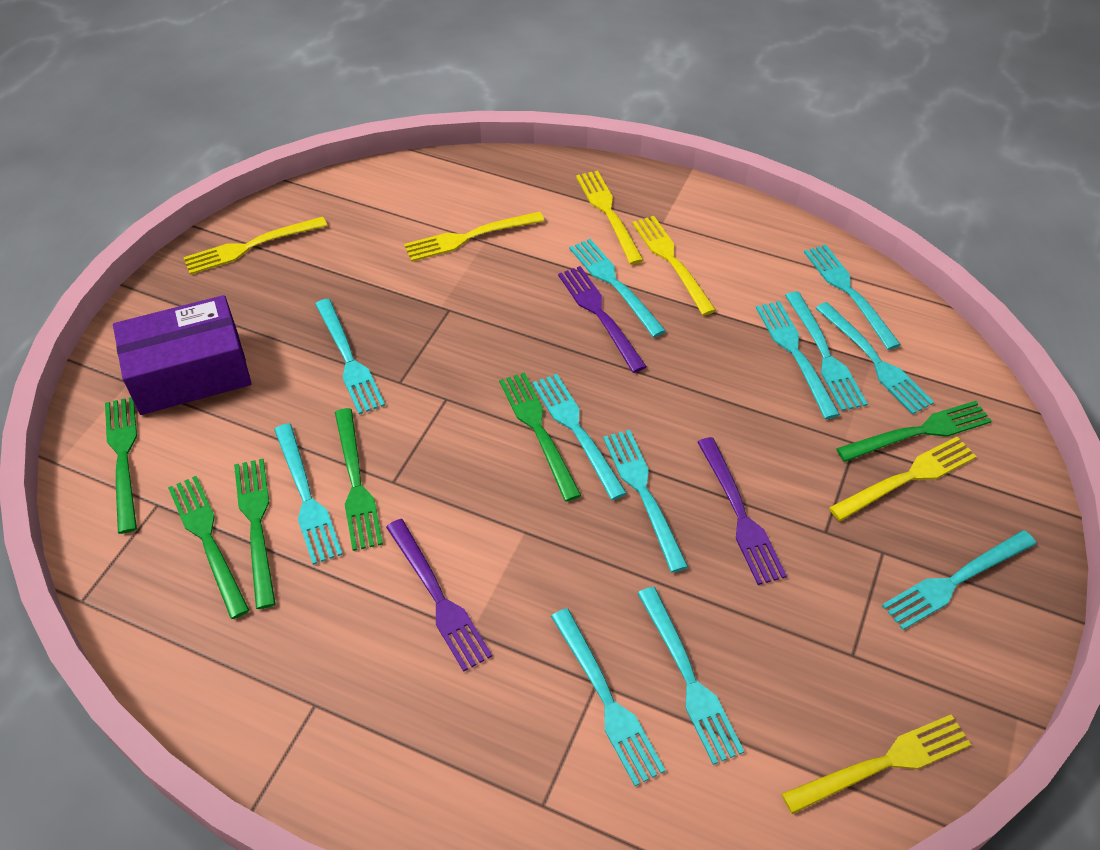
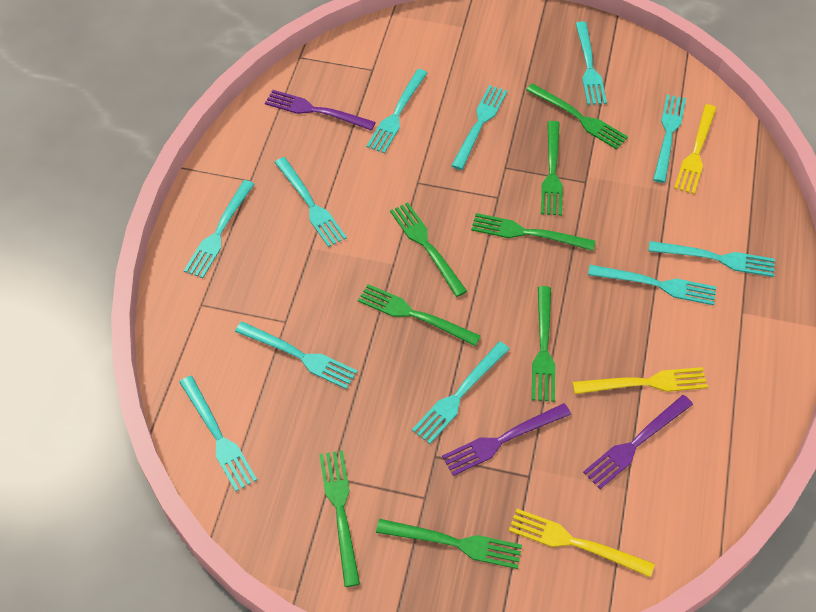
green fork: [105,397,137,534] [168,476,250,619] [234,459,276,609] [335,408,383,551] [499,372,581,501] [836,401,992,462] = 6 -> [319,450,360,587] [358,284,481,346] [376,519,522,569] [390,203,467,297] [471,213,595,251] [526,83,628,149] [532,286,555,402] [541,121,563,216] = 8
purple box: [113,295,252,415] = 1 -> none = 0
turquoise fork: [274,423,343,565] [315,298,385,414] [532,374,627,500] [551,608,666,786] [569,239,666,337] [603,430,688,572] [637,587,745,765] [756,301,840,419] [785,291,868,411] [804,244,901,350] [815,302,934,414] [882,530,1036,630] = 12 -> [179,376,257,491] [184,180,255,278] [235,321,358,389] [274,157,347,247] [366,69,428,153] [412,341,510,444] [451,85,507,170] [575,21,607,105] [588,265,716,305] [648,241,775,277] [653,94,686,183] = 11
yellow fork: [183,217,327,275] [404,212,544,262] [576,171,644,265] [632,216,716,316] [782,714,971,814] [829,437,977,521] = 6 -> [509,509,655,578] [572,367,708,394] [674,104,717,194] = 3

